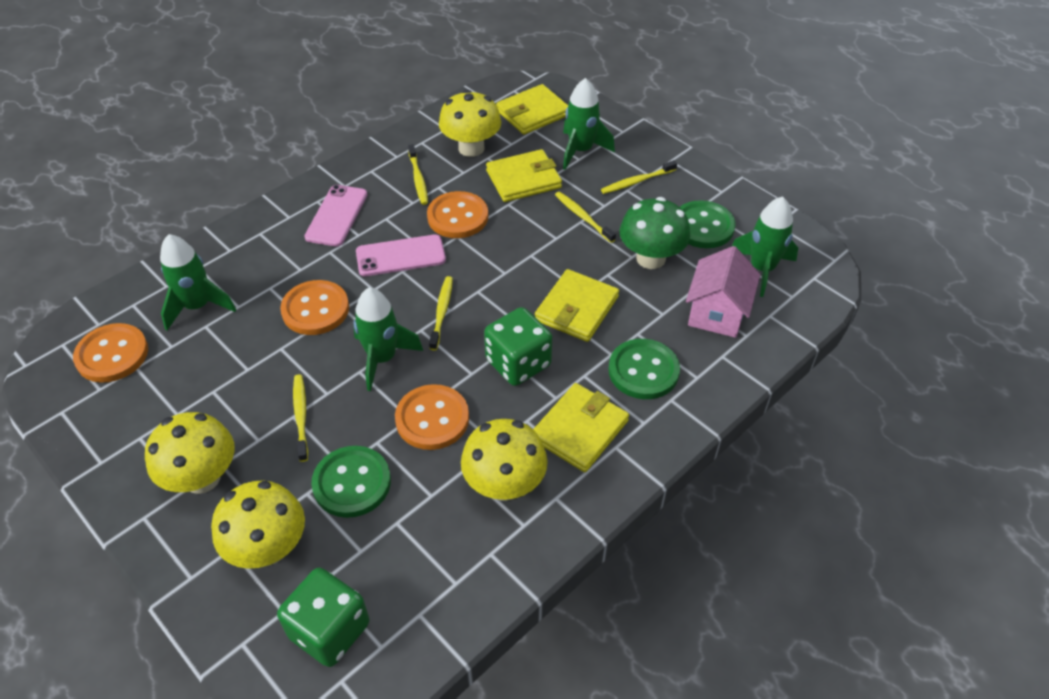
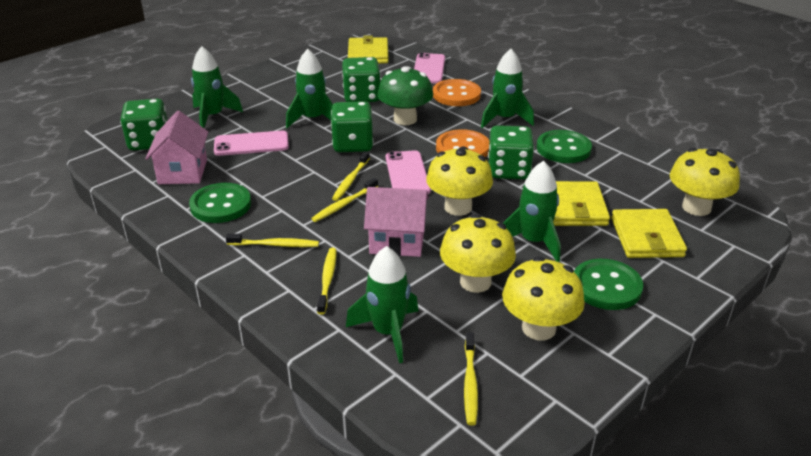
green dice: [277,568,369,667] [484,307,552,386] = 2 -> [120,99,168,151] [331,101,374,152] [342,57,380,102] [488,125,534,179] = 4
green rocket: [160,234,236,330] [353,287,423,391] [563,78,615,170] [732,196,798,297] = 4 -> [191,46,243,128] [286,49,333,128] [346,246,419,363] [481,49,534,128] [503,161,561,262] = 5
orange button: [73,323,148,383] [280,280,349,335] [395,384,469,450] [427,191,488,238] = 4 -> [433,79,481,106] [436,129,489,157] = 2
pink house: [686,246,760,338] = 1 -> [145,111,208,184] [364,187,429,257] = 2
pink phone: [304,185,367,247] [356,234,446,276] = 2 -> [214,131,289,156] [386,150,431,194] [414,53,445,83] = 3
yellow wallet: [486,149,562,202] [496,84,569,135] [533,383,629,472] [535,269,619,342] = 4 -> [348,35,388,63] [553,181,610,226] [611,209,687,258] = 3

